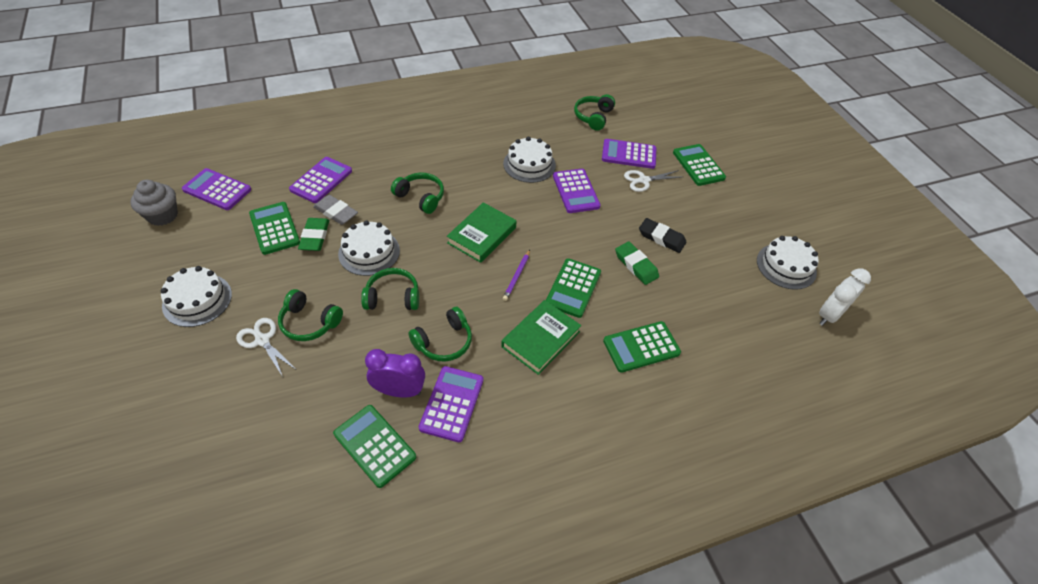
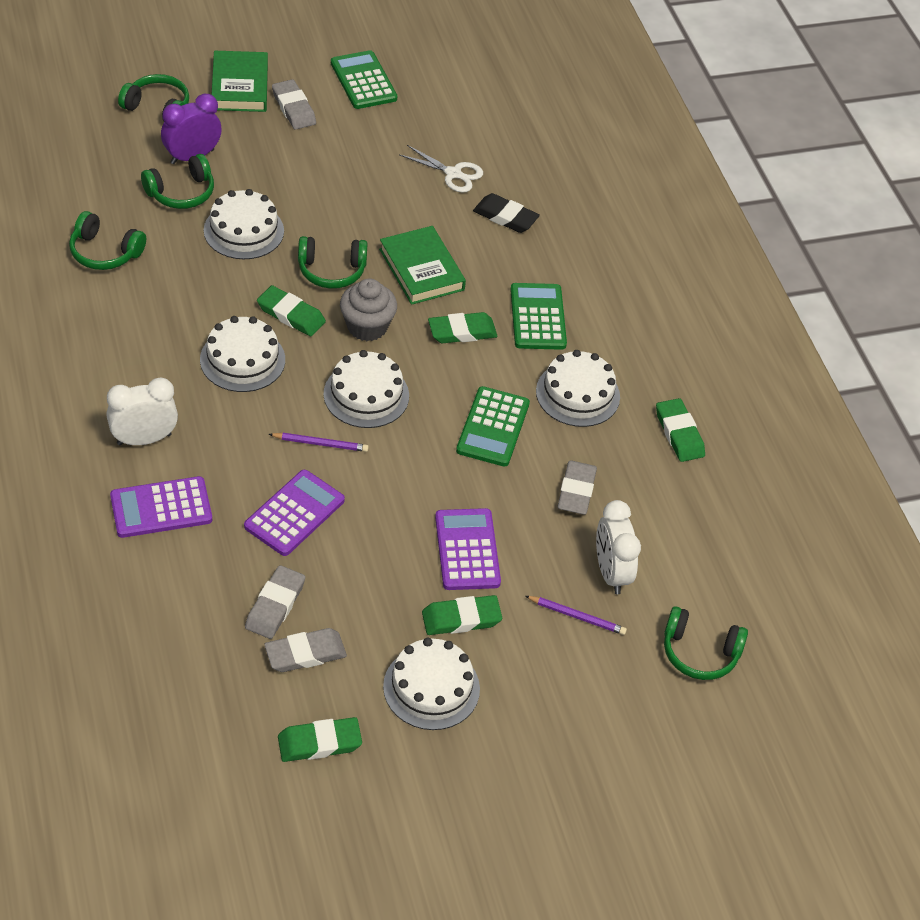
green calculator: [249,202,300,255] [333,405,416,488] [546,258,601,318] [603,321,681,373] [673,144,726,186] = 5 -> [331,50,397,109] [456,386,530,467] [510,283,567,350] = 3
green eraser: [298,218,329,251] [615,241,659,285] = 2 -> [257,285,326,336] [278,717,362,762] [422,595,502,635] [428,312,497,343] [656,398,705,462] = 5
grey eraser: [313,195,358,225] = 1 -> [245,565,305,639] [264,628,347,672] [272,79,316,129] [557,460,597,515] = 4
purple calculator: [182,168,251,210] [289,157,352,203] [419,366,483,442] [553,169,601,213] [602,139,656,169] = 5 -> [110,476,212,538] [244,470,345,556] [435,508,501,590] = 3
purple pencil: [503,250,530,301] = 1 -> [269,433,369,452] [526,596,627,635] = 2
white cake: [161,266,232,327] [338,220,400,276] [503,137,556,183] [757,236,819,290] = 4 -> [200,316,285,392] [204,189,284,259] [323,350,409,428] [383,638,480,730] [536,350,620,427] = 5
white clock: [819,268,871,326] = 1 -> [106,378,178,445] [596,500,641,594] = 2
white scissors: [236,318,295,377] [624,170,681,192] = 2 -> [399,145,483,193] = 1

